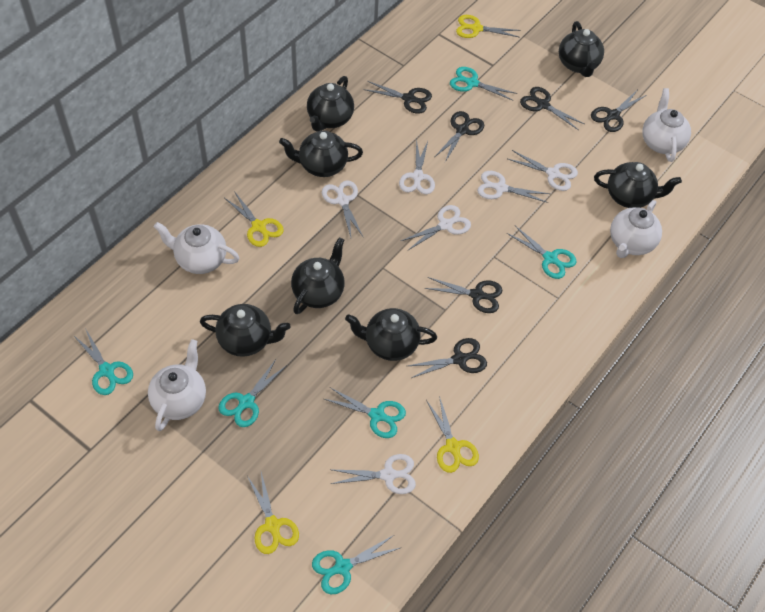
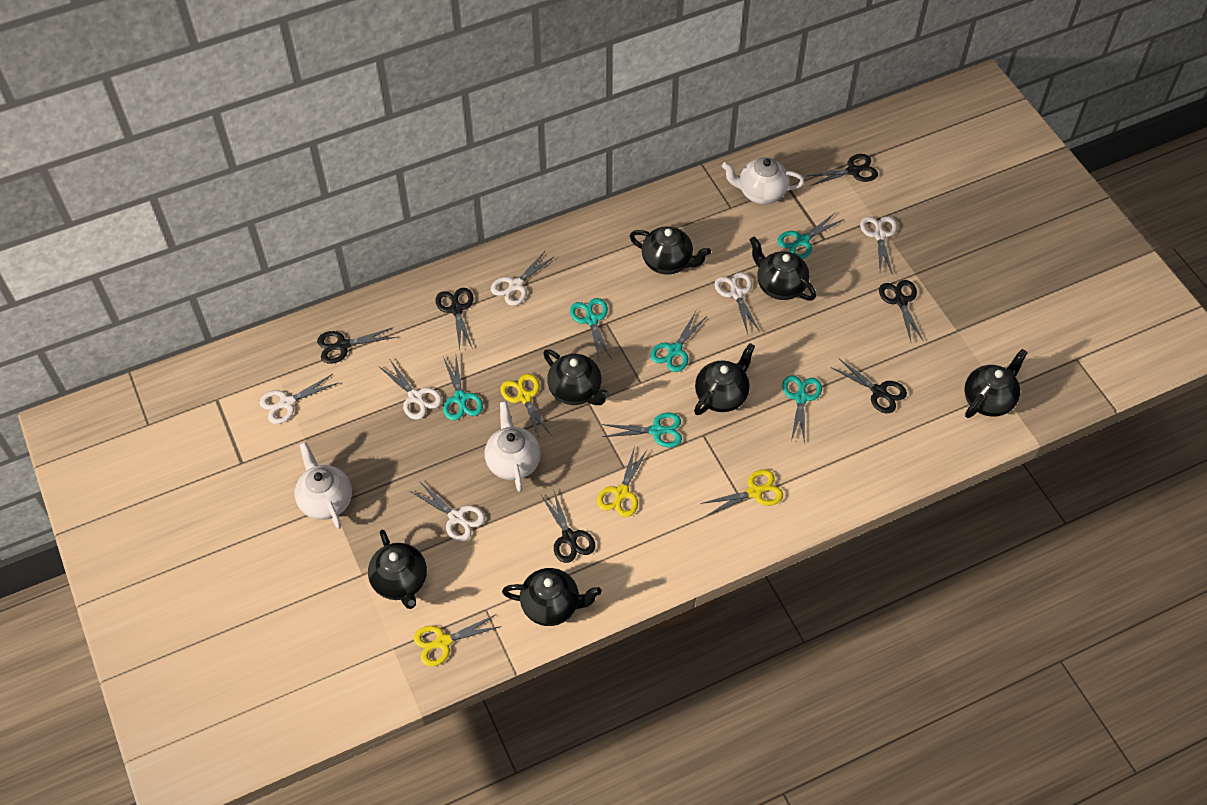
white teapot: [148,339,206,431] [154,222,239,274] [610,200,662,258] [642,88,691,162] = 4 -> [295,442,352,529] [485,401,540,492] [722,157,805,204] = 3

